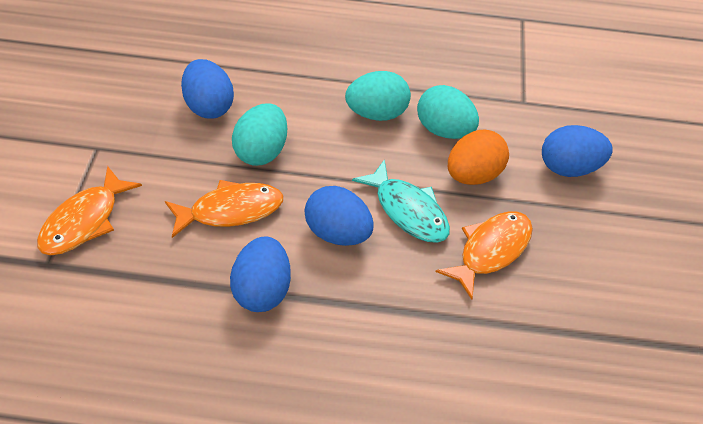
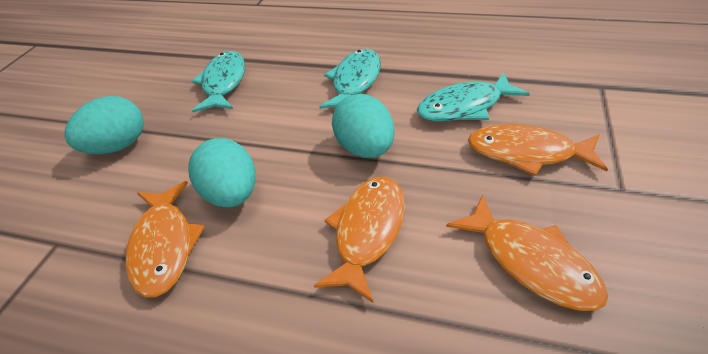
blue egg: [181,59,234,119] [230,237,291,312] [304,186,374,246] [542,125,613,177] = 4 -> none = 0
orange egg: [448,130,509,185] = 1 -> none = 0
orange fish: [37,166,142,255] [165,180,283,238] [436,211,533,300] = 3 -> [126,181,205,298] [314,177,405,303] [446,194,608,311] [468,124,608,176] = 4
turquoise fish: [352,159,450,243] = 1 -> [192,51,245,112] [319,49,381,109] [417,72,530,122] = 3

